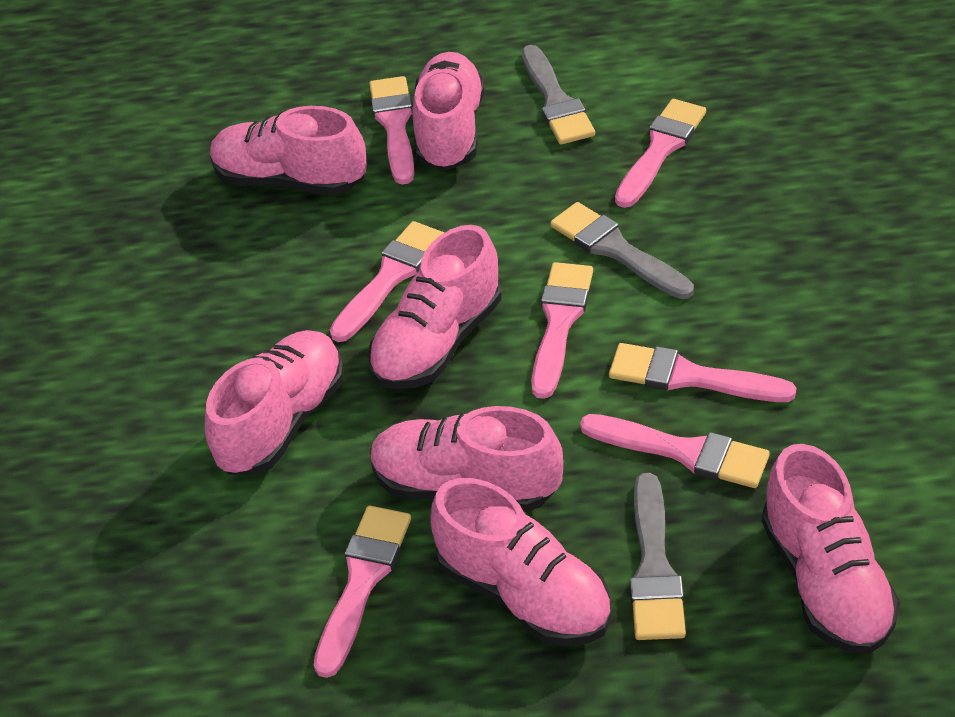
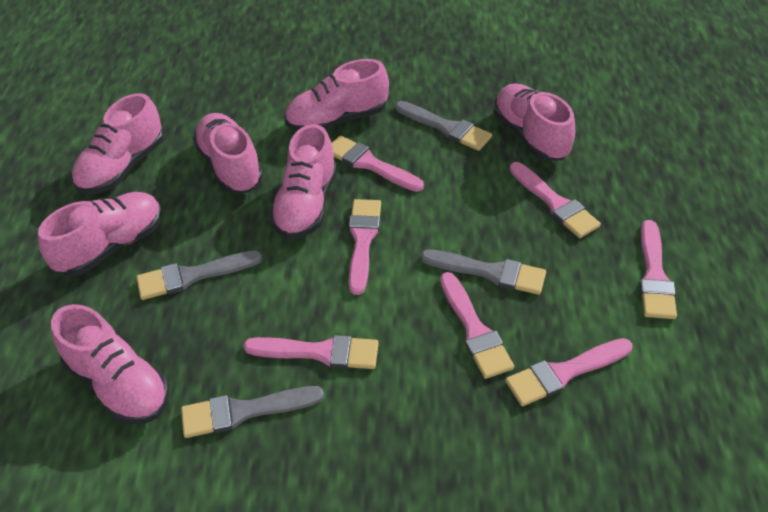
grey brush: [522,45,595,145] [550,202,694,299] [630,473,686,640] = 3 -> [136,250,262,300] [181,386,324,438] [395,101,492,151] [421,249,546,295] = 4

